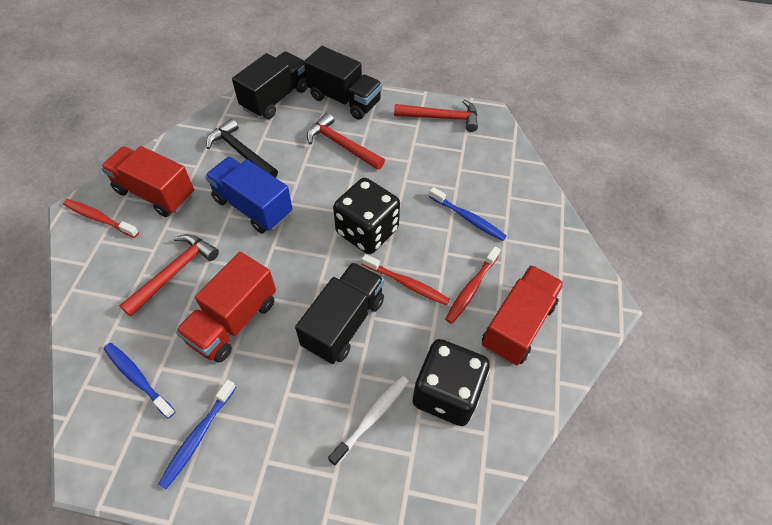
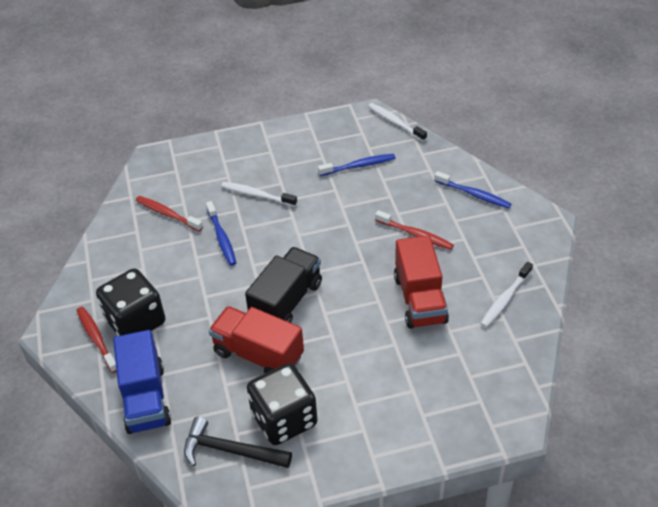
black truck: [232,51,308,119] [295,262,384,364] [304,46,382,120] = 3 -> [245,247,322,323] = 1
red hammer: [119,234,219,316] [307,113,385,170] [394,99,478,132] = 3 -> none = 0
red truck: [101,146,194,217] [175,252,276,363] [482,265,564,366] = 3 -> [209,306,304,374] [394,235,449,329] = 2
white toothbrush: [328,376,409,466] = 1 -> [221,182,297,207] [368,103,427,141] [480,262,533,328] = 3

